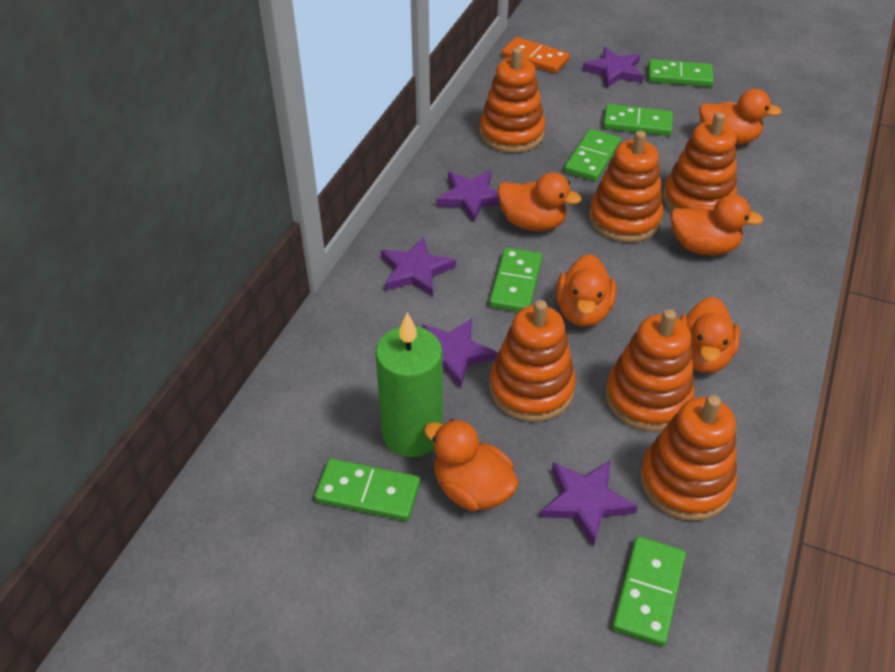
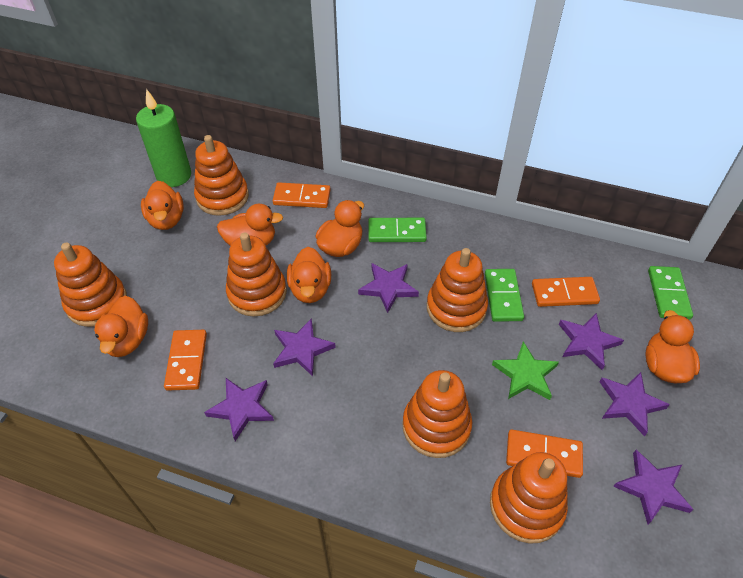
green domino: [314,458,420,521] [489,247,542,312] [564,129,621,181] [603,104,673,136] [612,536,686,646] [648,59,714,87] = 6 -> [368,218,427,242] [485,269,524,322] [648,266,693,320] = 3
green star: none = 0 -> [492,341,559,400] = 1
orange domino: [502,37,570,73] = 1 -> [164,330,207,391] [272,182,331,208] [506,429,583,478] [532,277,600,307] = 4
purple star: [381,237,456,297] [422,318,497,388] [436,171,500,222] [541,460,638,546] [582,47,644,88] = 5 -> [204,378,274,441] [273,318,336,376] [358,263,419,313] [559,313,624,370] [600,372,670,436] [613,450,694,524] = 6

